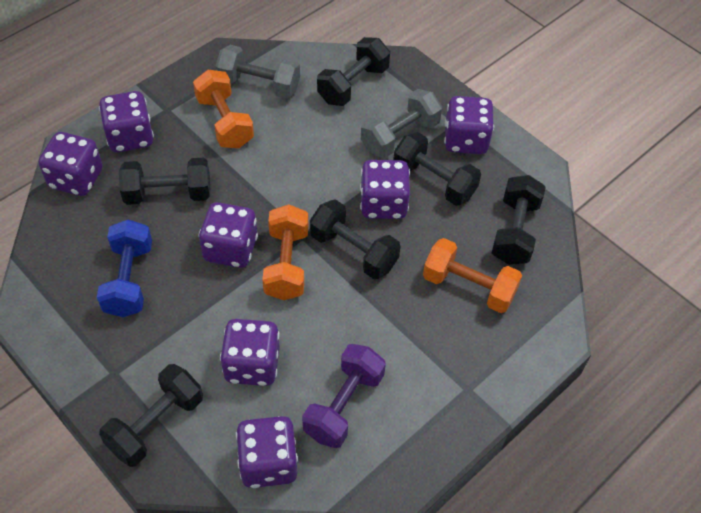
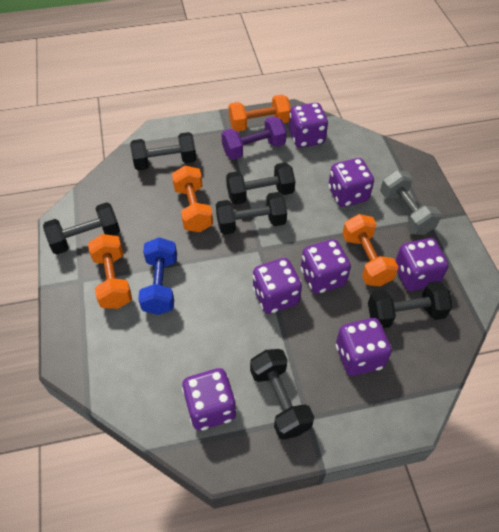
grey dumbbell: [215,45,300,99] [361,89,442,158] = 2 -> [380,170,441,235] = 1
orange dumbbell: [193,70,254,148] [262,204,308,300] [423,238,522,313] = 3 -> [88,234,132,309] [172,165,213,232] [229,95,291,132] [342,214,399,286] = 4

